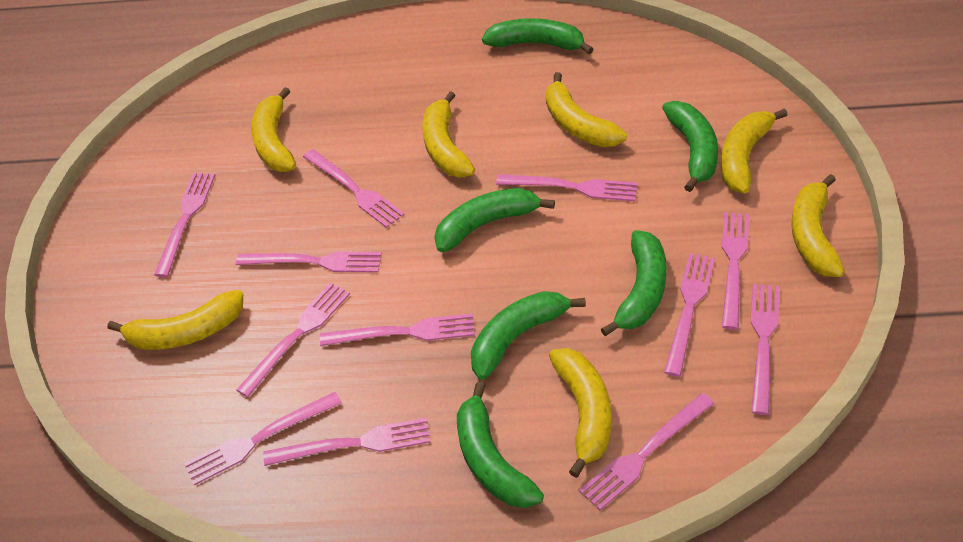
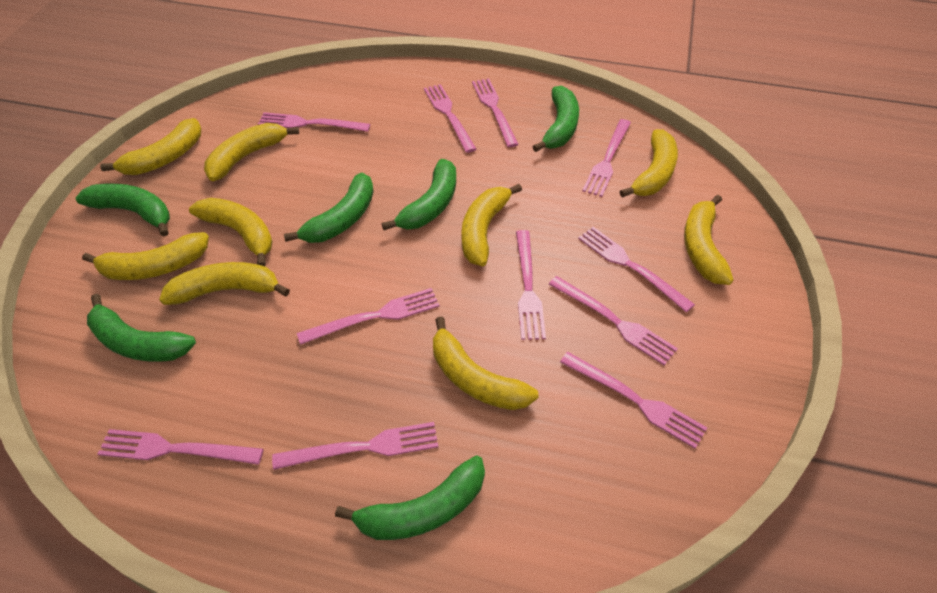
pink fork: [154,172,215,277] [184,392,342,486] [236,251,381,273] [236,283,350,397] [263,418,430,466] [303,149,404,228] [320,313,475,346] [496,174,638,201] [579,393,715,510] [664,253,715,377] [722,212,749,330] [750,284,780,415] = 12 -> [98,429,263,465] [258,112,370,132] [272,422,438,470] [297,288,440,345] [424,84,477,153] [472,78,519,147] [516,230,546,340] [549,276,678,365] [560,352,707,449] [578,227,695,312] [582,119,631,197] = 11
yellow banana: [107,290,243,350] [251,87,296,172] [422,91,475,178] [546,72,627,147] [549,348,612,478] [721,109,788,193] [791,174,845,277] = 7 -> [82,232,209,280] [100,118,201,175] [159,262,290,305] [189,198,273,266] [204,123,299,181] [433,317,538,410] [461,184,522,266] [620,129,678,198] [684,195,733,285] = 9

